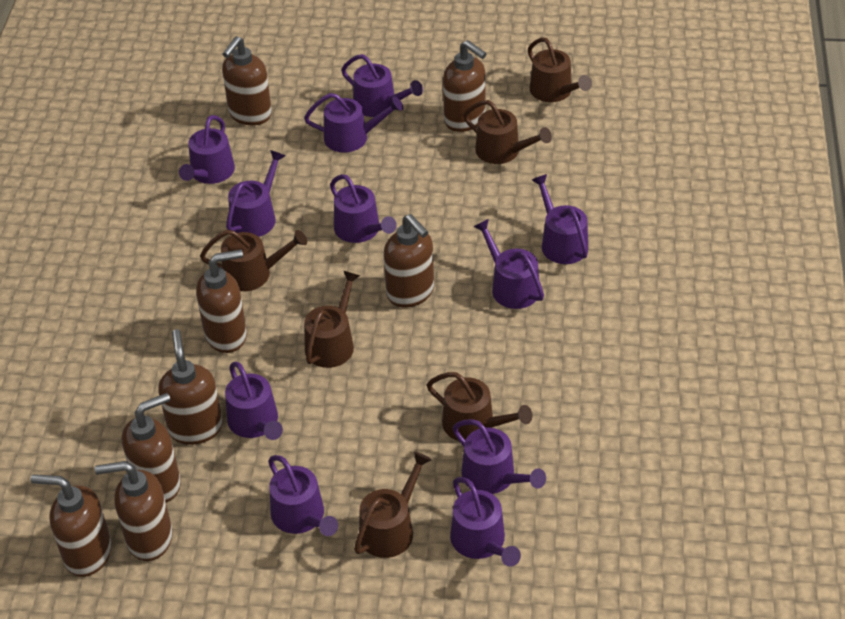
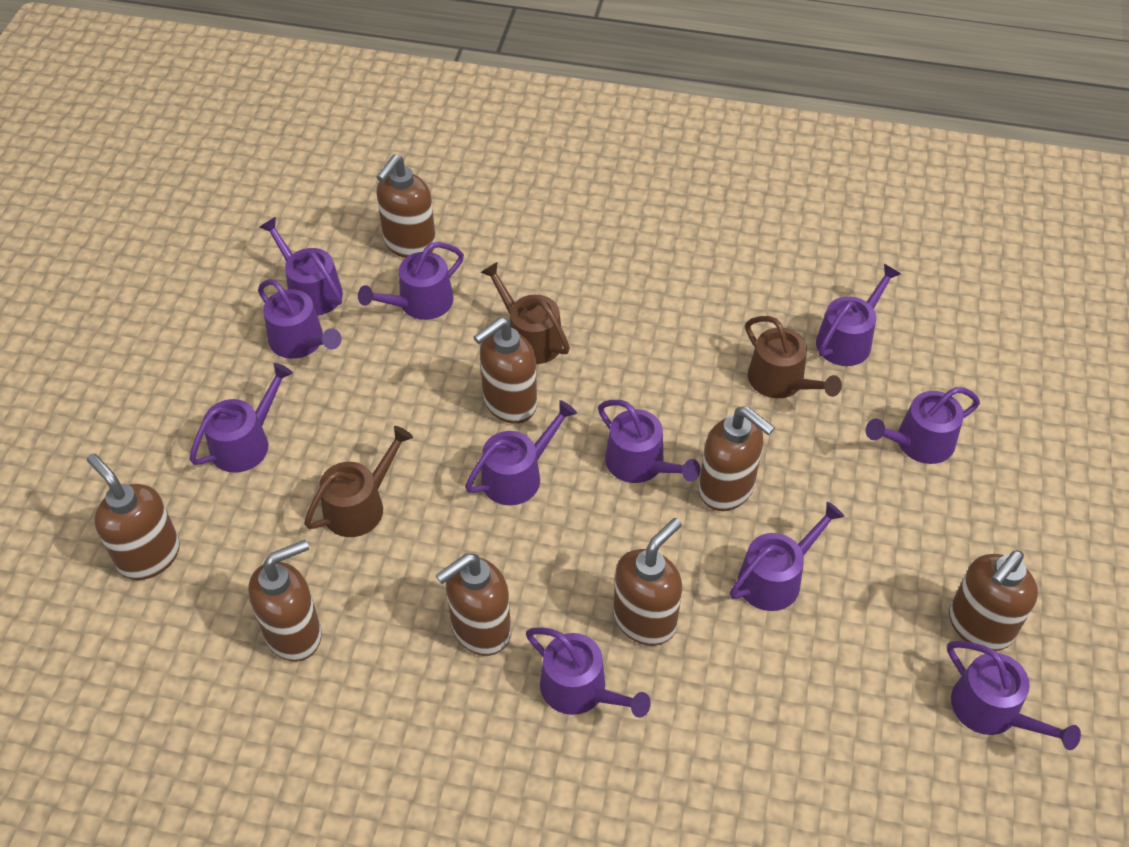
brown watering can: [200,230,307,291] [304,271,360,368] [354,451,432,558] [427,372,532,441] [463,100,552,164] [528,37,592,102] = 6 -> [304,426,413,537] [481,262,570,364] [745,316,842,398] = 3

